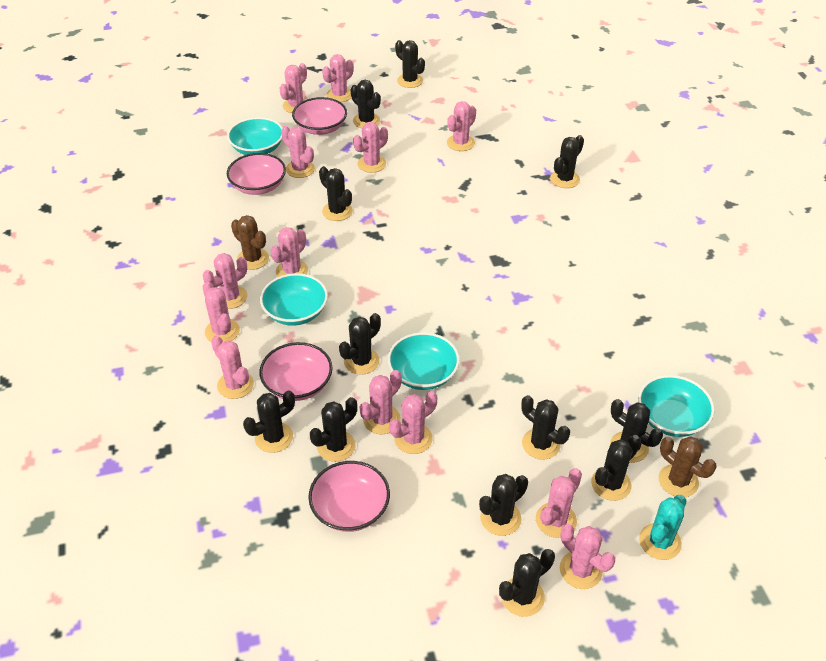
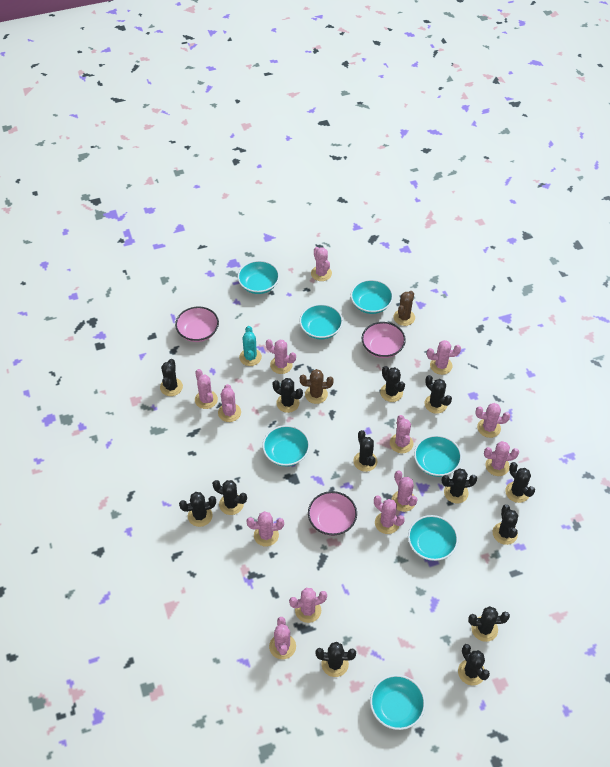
black cactus: [243,390,295,453] [310,397,357,462] [319,166,353,221] [339,313,381,375] [351,80,381,128] [395,40,425,88] [479,474,528,536] [499,549,555,617] [521,395,570,460] [550,135,584,188] [591,435,641,501] [610,399,663,463] = 12 -> [160,359,183,396] [179,492,216,527] [212,480,247,515] [273,378,303,413] [316,642,356,677] [353,430,377,472] [380,366,405,402] [424,375,452,414] [442,468,477,503] [458,644,490,686] [468,606,510,642] [493,504,518,545] [505,462,535,503] = 13
pink bowl: [227,153,286,195] [259,342,332,401] [292,97,347,135] [308,461,390,532] = 4 -> [175,306,219,342] [308,491,357,536] [362,322,406,358] = 3
turquoise bowl: [227,117,283,155] [260,273,328,326] [388,332,460,390] [638,375,715,437] = 4 -> [238,260,280,294] [262,425,310,466] [300,304,343,340] [351,279,393,314] [370,675,426,730] [408,515,458,561] [414,435,462,477] = 7

